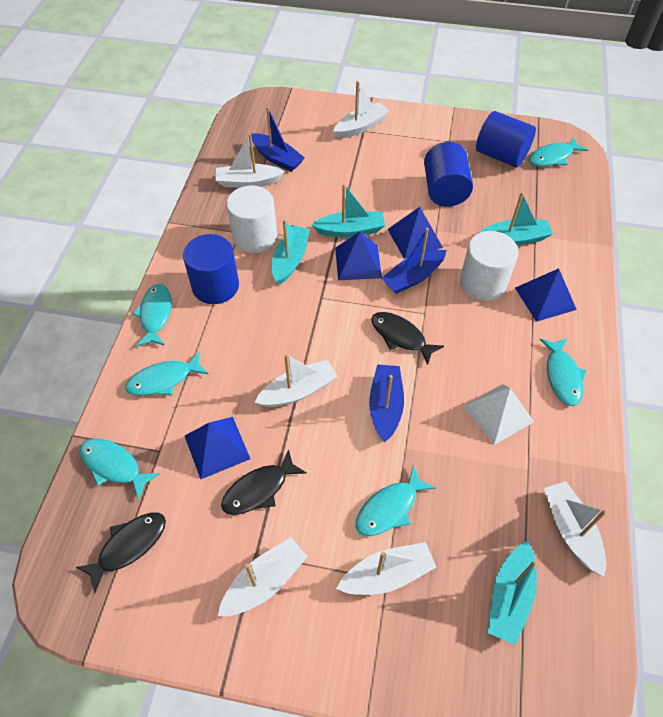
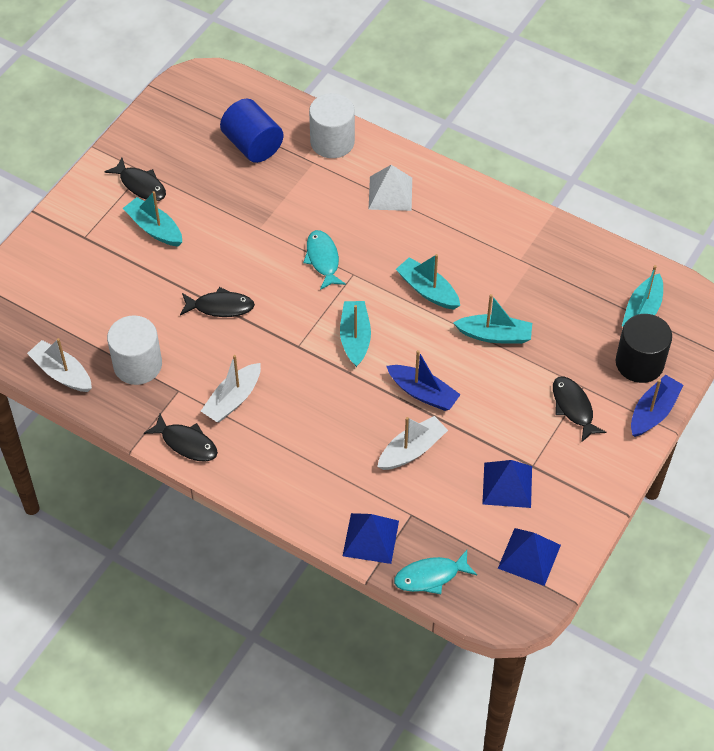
black cylinder: none = 0 -> [616,314,672,383] = 1
black fish: [76,512,166,593] [221,449,307,515] [371,312,444,365] = 3 -> [104,158,166,201] [144,414,218,462] [180,287,255,317] [553,376,607,443] = 4
blue boat: [250,107,305,172] [369,365,404,442] [381,228,446,294] = 3 -> [386,350,461,411] [631,375,684,437] = 2
blue cylinder: [183,234,239,304] [424,142,473,207] [476,111,536,167] = 3 -> [220,99,284,163] = 1
blue pyramid: [185,417,250,479] [335,231,382,280] [387,207,443,259] [515,268,577,322] = 4 -> [343,513,399,564] [482,460,532,508] [498,528,561,586] = 3
turquoise boat: [272,219,310,285] [311,184,385,237] [479,193,553,245] [488,541,537,645] = 4 -> [123,191,182,246] [340,301,371,367] [396,254,460,310] [453,294,532,344] [622,265,663,327] = 5
turquoise fish: [80,438,160,500] [125,351,208,396] [132,284,172,346] [356,466,435,536] [529,137,588,166] [539,338,587,406] = 6 -> [303,230,346,290] [394,550,477,594] = 2
white boat: [216,134,285,188] [218,537,308,616] [254,354,338,407] [333,81,389,138] [336,542,436,595] [544,481,607,577] = 6 -> [27,338,92,392] [201,355,261,422] [377,416,448,470] = 3

